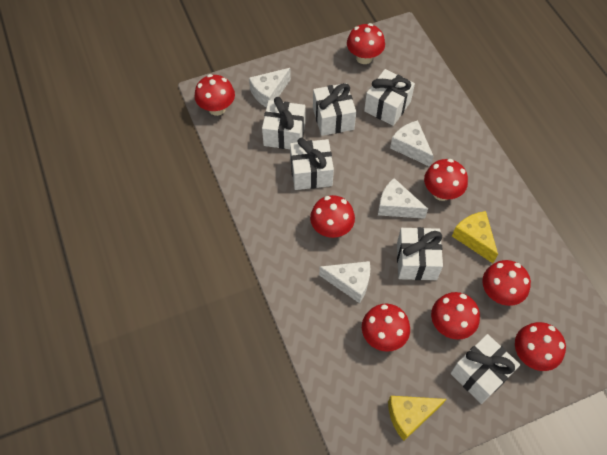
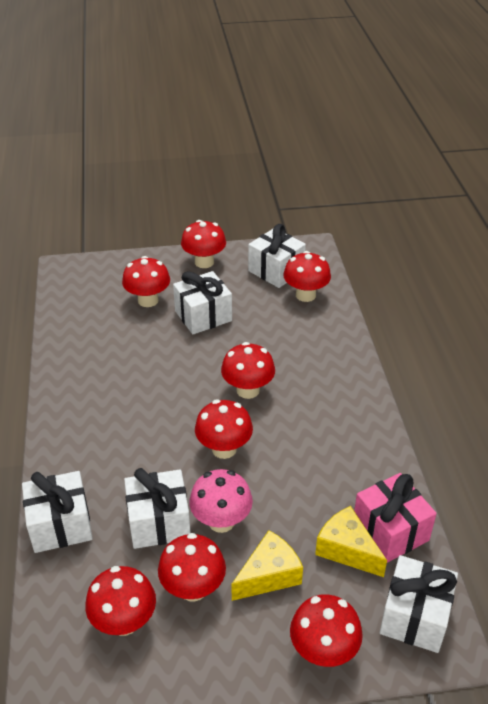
pink gift: none = 0 -> [354,473,437,563] = 1
pink mushroom: none = 0 -> [189,469,253,533] = 1
white cheese: [249,68,291,107] [319,261,370,303] [378,178,428,219] [390,120,434,167] = 4 -> none = 0
white gift: [262,97,306,149] [290,138,334,190] [313,83,356,136] [364,69,415,126] [397,227,443,280] [450,334,520,404] = 6 -> [22,471,93,553] [124,468,191,549] [173,271,232,335] [248,224,306,288] [380,555,458,653] = 5

